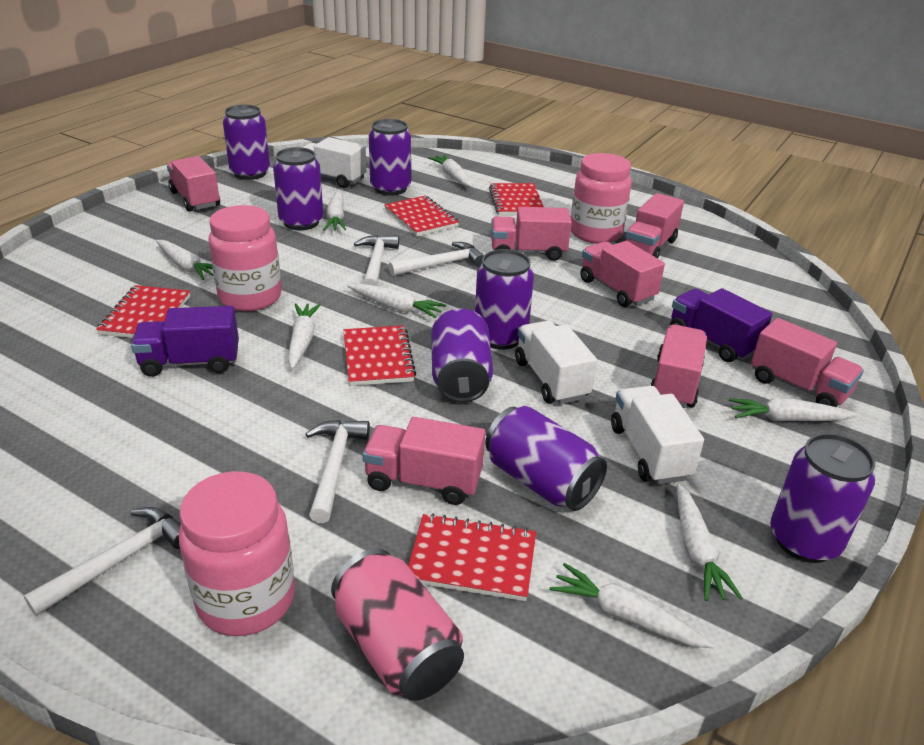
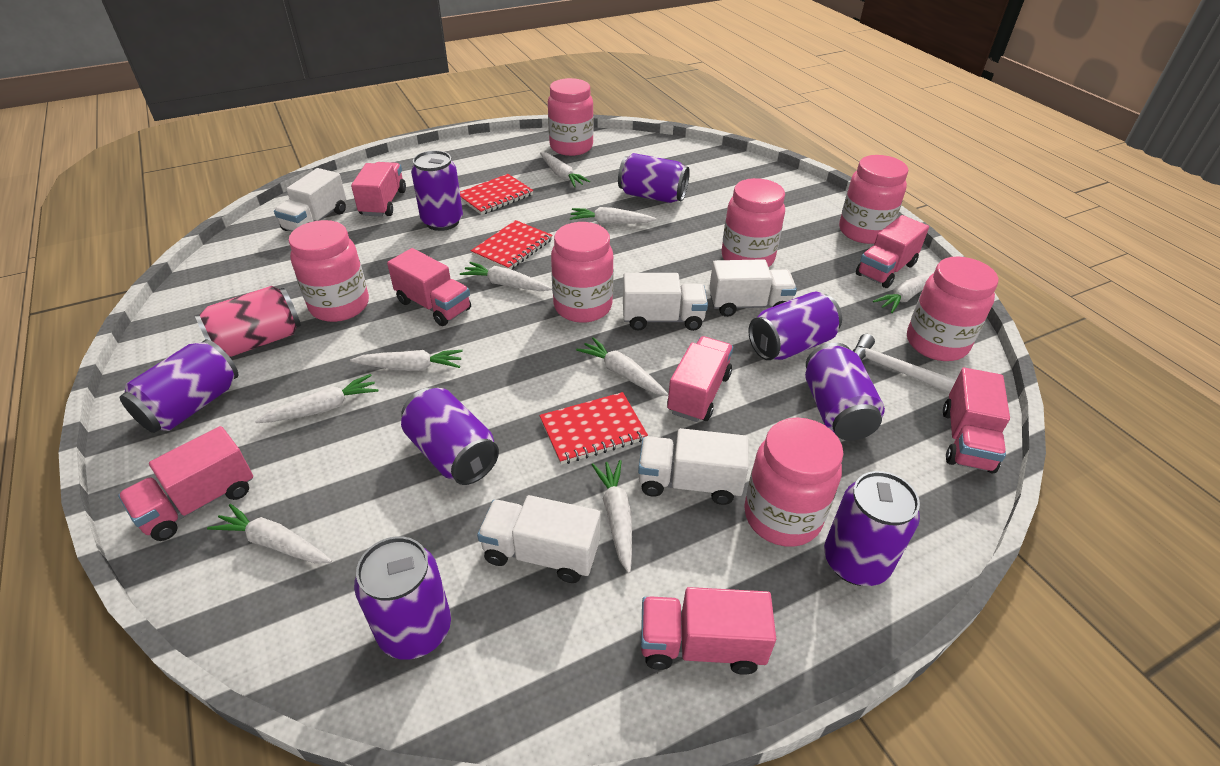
pink jar: [179,471,295,636] [208,205,282,311] [571,153,632,244] = 3 -> [289,220,369,322] [548,78,594,156] [551,222,614,323] [722,178,785,267] [744,418,843,547] [839,155,908,244] [907,256,998,361] = 7
purple can: [223,105,270,180] [273,147,323,230] [369,119,411,196] [432,308,493,402] [475,249,534,350] [485,406,607,511] [770,433,875,563] = 7 -> [120,340,238,433] [354,536,451,660] [401,388,499,485] [411,150,463,231] [618,153,690,203] [749,292,842,360] [805,343,885,441] [824,471,920,586] = 8
purple truck: [131,306,239,377] [670,288,772,362] = 2 -> none = 0
red notebook: [96,285,190,338] [344,325,416,386] [384,196,459,236] [408,513,536,601] [489,183,544,216] = 5 -> [460,174,533,215] [471,220,553,269] [539,392,648,465] = 3
white carrot: [156,240,214,280] [288,303,321,369] [324,190,346,231] [347,283,446,318] [428,155,472,187] [549,563,715,648] [677,484,743,601] [729,398,858,421] = 8 -> [207,504,332,563] [255,374,378,423] [350,350,463,371] [460,262,552,291] [540,152,590,187] [570,207,656,224] [576,337,669,396] [592,460,632,573] [873,271,935,313] = 9
white hammer: [23,507,181,616] [306,420,370,523] [354,235,399,286] [389,242,484,276] = 4 -> [853,334,956,393] = 1
white truck: [302,137,366,188] [515,320,597,404] [611,386,704,484] = 3 -> [274,168,346,231] [477,495,600,583] [623,273,708,331] [638,428,749,505] [709,259,797,317] = 5

